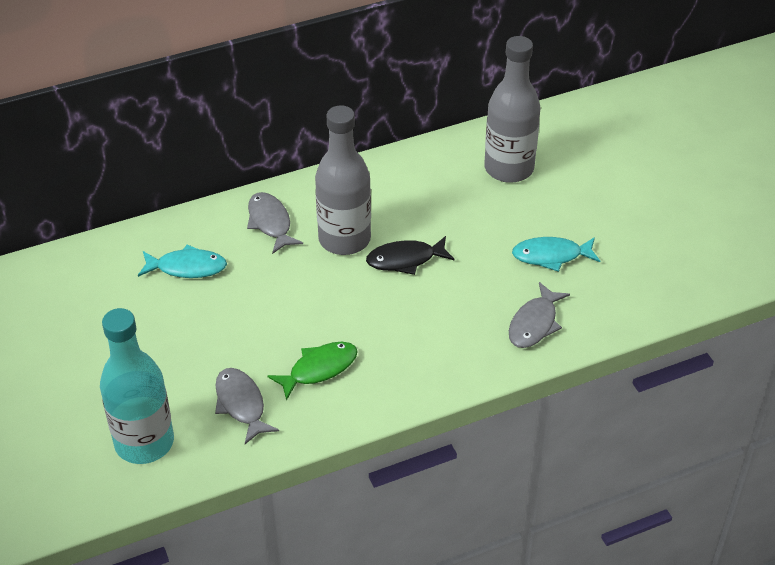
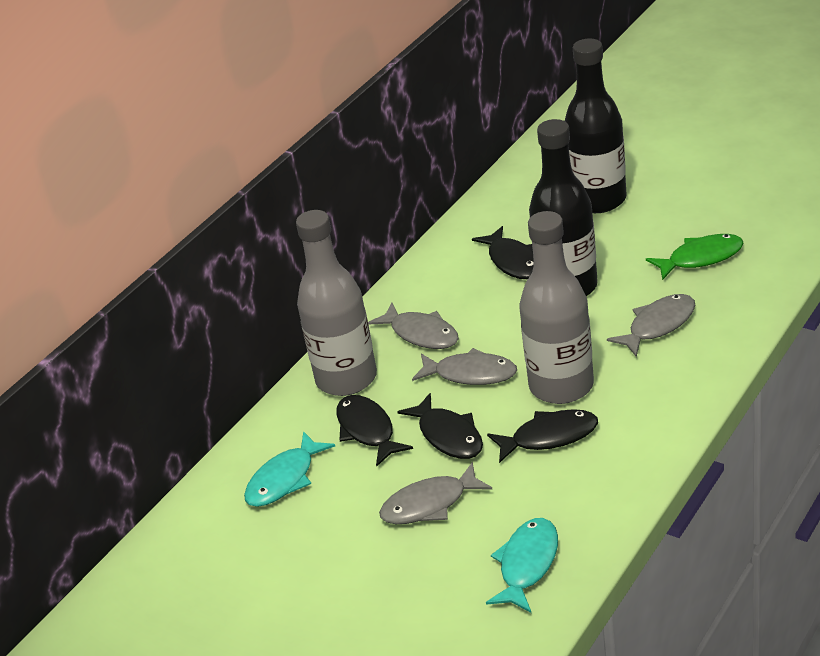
black bottle: none = 0 -> [529,119,598,296] [565,39,626,213] = 2
black fish: [366,236,454,275] = 1 -> [336,395,413,467] [398,393,483,459] [472,226,534,279] [487,409,598,463] = 4
grey fish: [215,368,279,444] [247,192,303,254] [509,282,570,348] = 3 -> [368,303,459,349] [379,462,492,524] [412,348,517,385] [607,294,695,357] = 4
turquoise bottle: [100,308,174,464] = 1 -> none = 0

